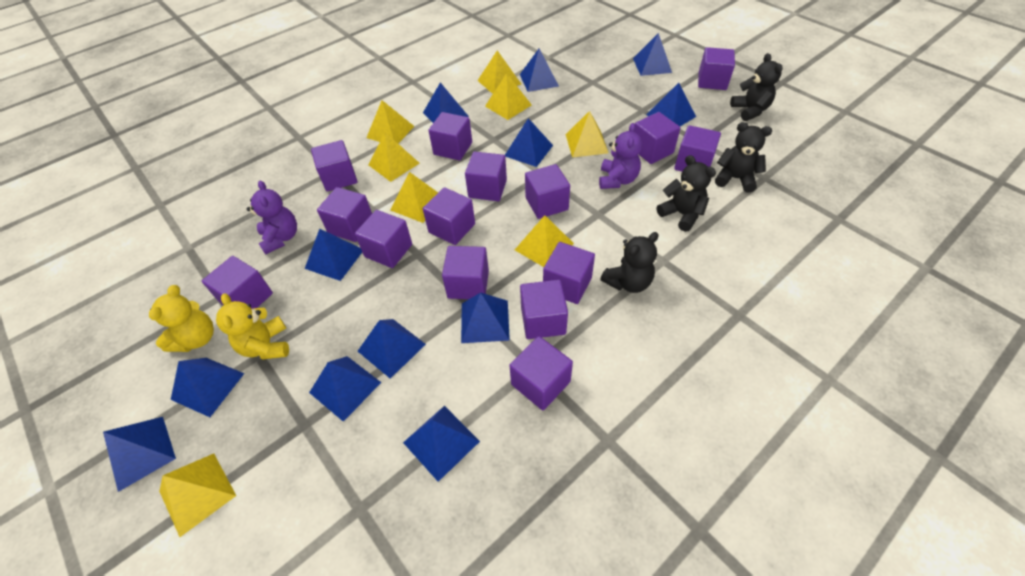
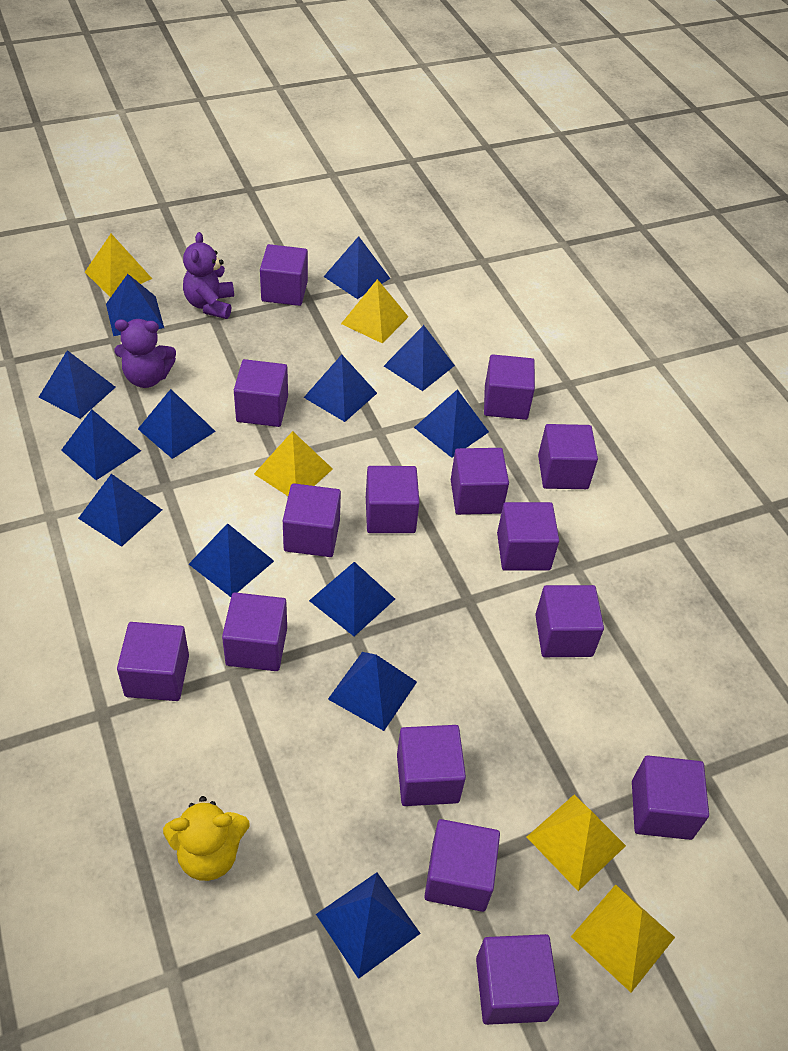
black teddy bear: [600,232,659,293] [657,155,716,232] [715,122,772,192] [730,53,783,121] = 4 -> none = 0
blue pyramid: [103,417,176,492] [171,358,244,417] [305,229,362,281] [309,356,381,422] [358,319,426,379] [403,406,480,482] [423,82,469,123] [461,293,510,343] [505,118,553,167] [520,49,559,92] [633,33,672,76] [646,83,696,126] = 12 -> [39,350,116,419] [61,409,141,480] [78,474,162,547] [106,274,164,336] [138,389,216,459] [189,523,274,597] [304,355,377,422] [309,562,395,636] [316,872,421,979] [324,236,390,299] [328,652,417,731] [384,325,455,391] [414,389,489,458] = 13
yellow pyramid: [159,454,236,537] [366,100,414,144] [369,132,420,182] [390,172,438,223] [478,50,521,94] [485,73,532,120] [515,215,574,267] [566,111,608,157] = 8 -> [85,234,152,297] [254,431,333,496] [341,279,408,343] [527,795,626,891] [571,884,675,993] = 5
yellow teddy bear: [149,285,214,352] [216,294,289,359] = 2 -> [163,796,250,881] = 1

